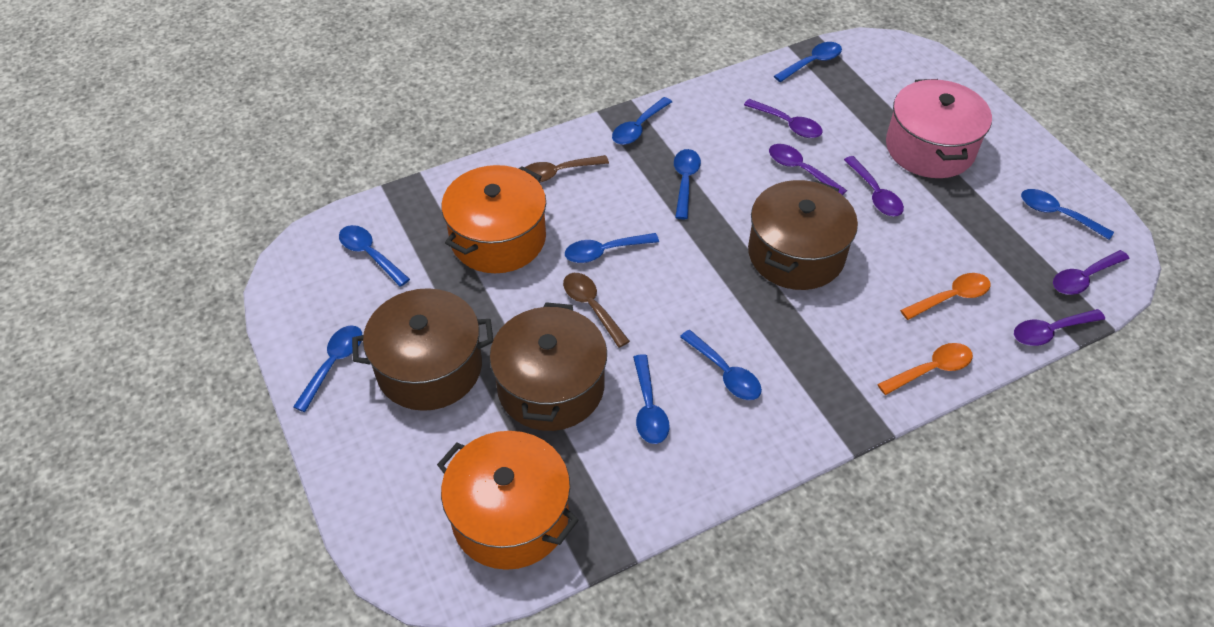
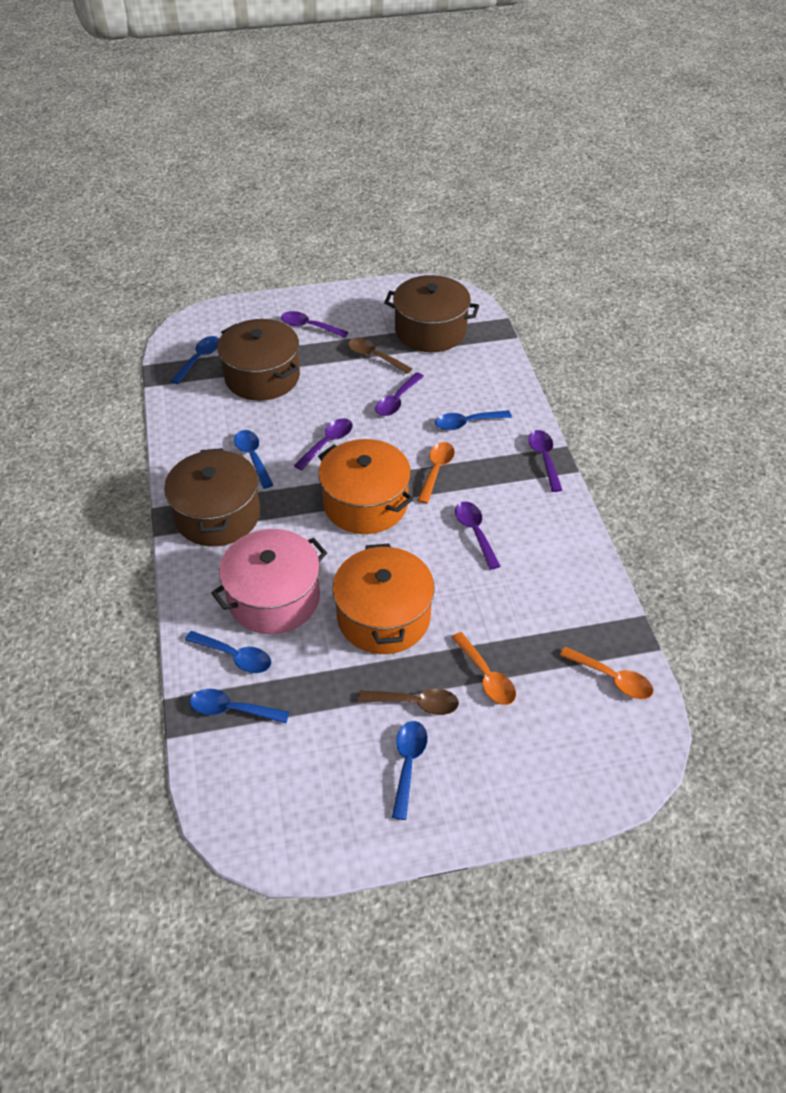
blue spoon: [293,325,362,412] [339,225,410,287] [565,233,659,263] [612,97,672,145] [633,354,670,444] [674,149,701,219] [680,330,762,400] [774,42,842,82] [1021,189,1114,240] = 9 -> [171,336,219,384] [185,631,271,673] [190,689,289,723] [234,430,273,489] [392,721,428,820] [435,410,512,430] = 6
orange spoon: [877,343,973,395] [900,273,991,320] = 2 -> [417,442,455,504] [451,632,516,705] [560,647,654,699] = 3

